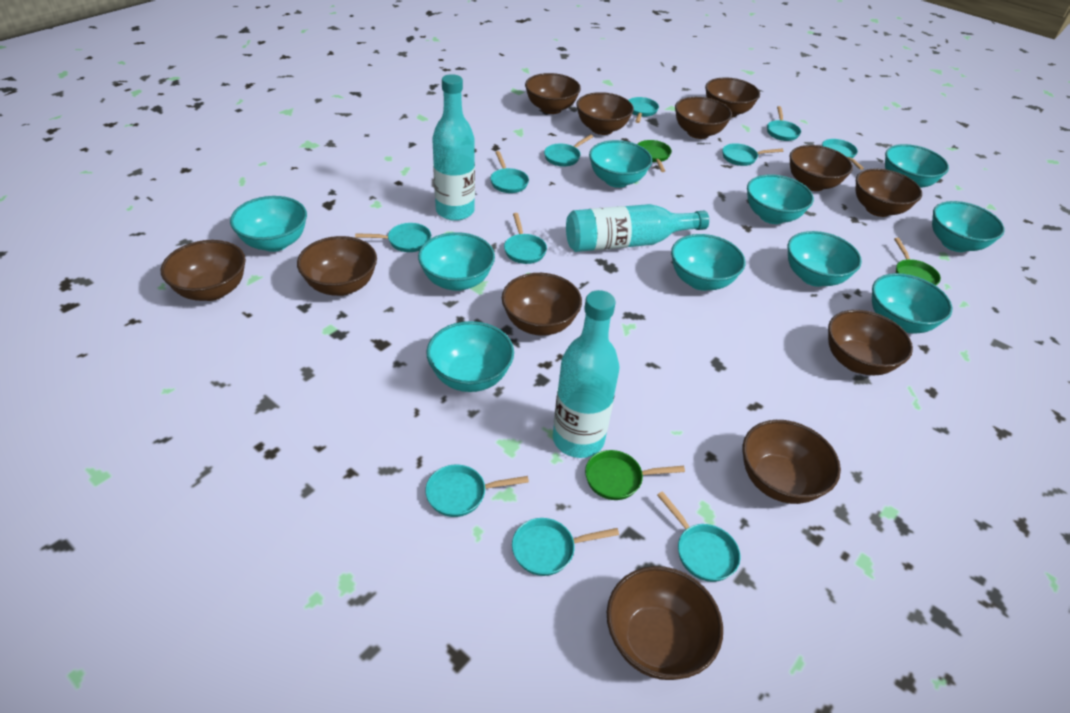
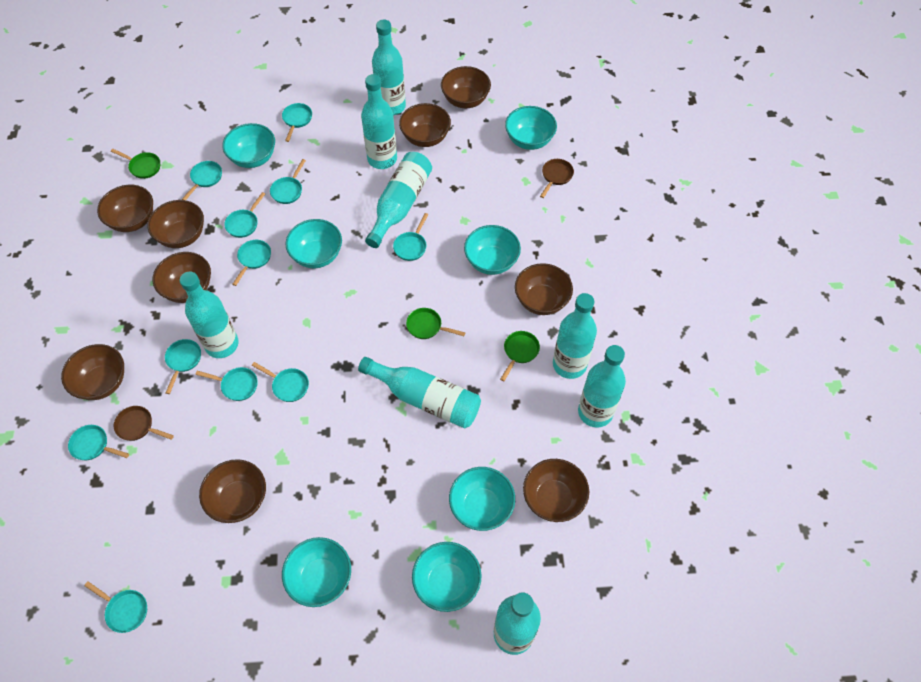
brown bowl: [161,240,246,301] [297,236,377,296] [502,273,582,336] [525,73,581,114] [576,92,634,135] [607,566,723,680] [675,97,732,139] [705,77,760,117] [743,420,841,504] [789,145,853,191] [828,310,913,375] [856,168,922,217] = 12 -> [61,344,124,400] [97,185,153,232] [148,200,204,248] [152,252,211,303] [199,459,266,523] [399,103,451,147] [441,66,491,108] [515,263,573,315] [523,459,589,522] = 9
brown pan: none = 0 -> [114,406,174,441] [540,159,574,198] = 2
turquoise bottle: [432,74,475,221] [553,290,620,458] [566,204,709,252] = 3 -> [180,272,239,358] [358,357,481,428] [361,74,397,169] [365,152,432,248] [372,19,406,116] [494,592,541,655] [553,293,597,379] [578,345,626,427] = 8
turquoise bowl: [230,196,307,252] [418,232,495,291] [427,321,514,392] [589,140,652,188] [671,234,745,291] [747,174,814,224] [787,231,862,287] [872,273,952,334] [885,144,949,188] [932,201,1005,252] = 10 -> [222,123,275,168] [282,537,351,607] [285,219,342,268] [412,542,482,612] [449,467,515,531] [464,225,521,275] [505,106,557,150] = 7

